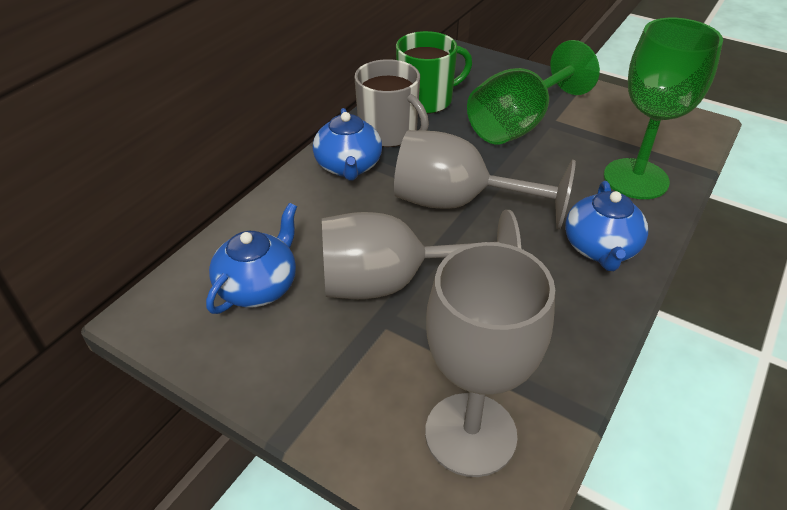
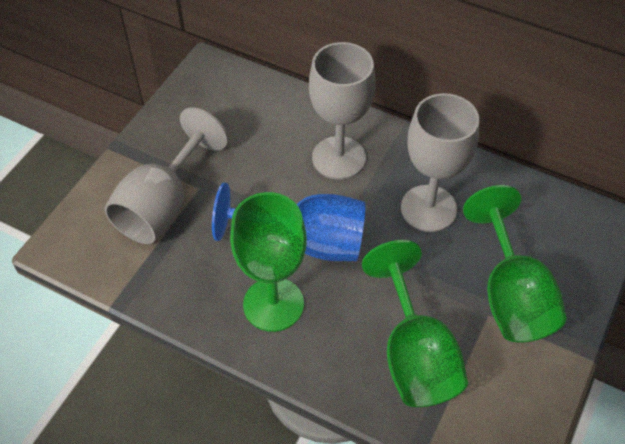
blue goblet: none = 0 -> [212,183,366,261] = 1
blue teapot: [206,203,297,314] [313,108,382,181] [565,181,648,271] = 3 -> none = 0
green goblet: [467,40,600,145] [604,18,723,199] = 2 -> [230,192,307,332] [362,240,468,407] [463,185,566,342] = 3
green mug: [396,31,472,114] = 1 -> none = 0
grey mug: [355,59,429,147] = 1 -> none = 0

